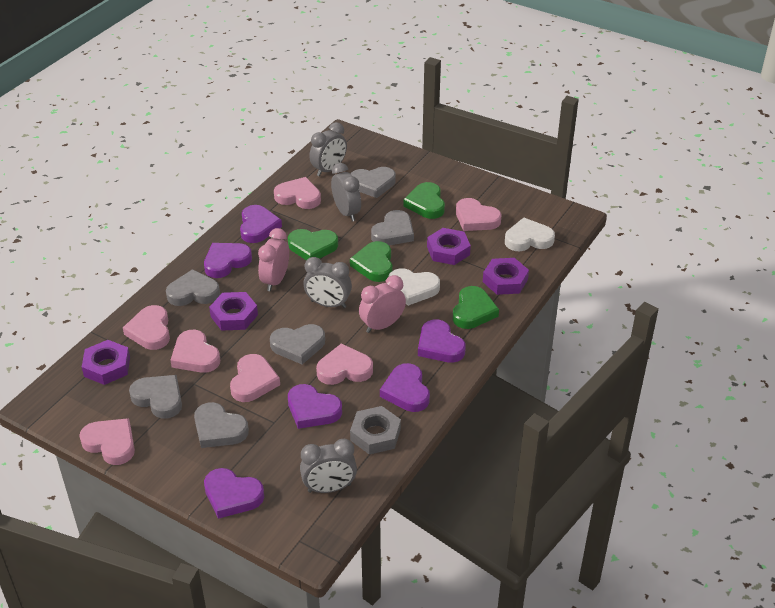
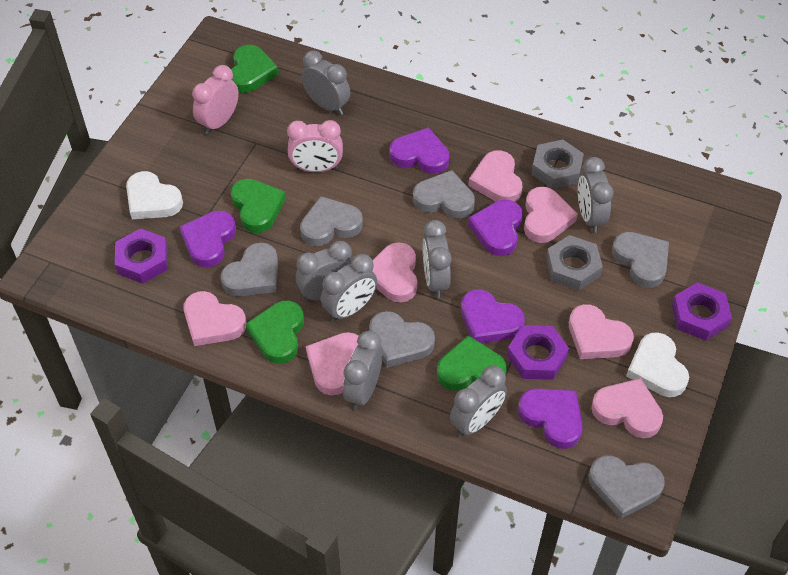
grey clock: [300,439,357,493] [303,257,352,308] [310,122,347,176] [331,163,361,221] = 4 -> [296,241,352,302] [302,51,350,115] [321,254,377,322] [343,331,383,410] [423,220,452,298] [450,366,507,437] [578,157,613,233] = 7
grey nut: [350,406,401,455] = 1 -> [531,140,584,189] [546,235,603,291] = 2
purple heart: [204,243,252,278] [204,468,264,519] [240,205,282,243] [288,384,342,429] [380,363,430,412] [418,319,466,363] = 6 -> [179,211,236,268] [389,127,449,174] [461,289,525,343] [468,200,523,256] [518,388,583,449] = 5
purple nut: [82,340,130,385] [209,292,258,331] [427,228,471,265] [483,258,529,295] = 4 -> [115,228,168,284] [507,325,569,380] [672,282,732,341] = 3

